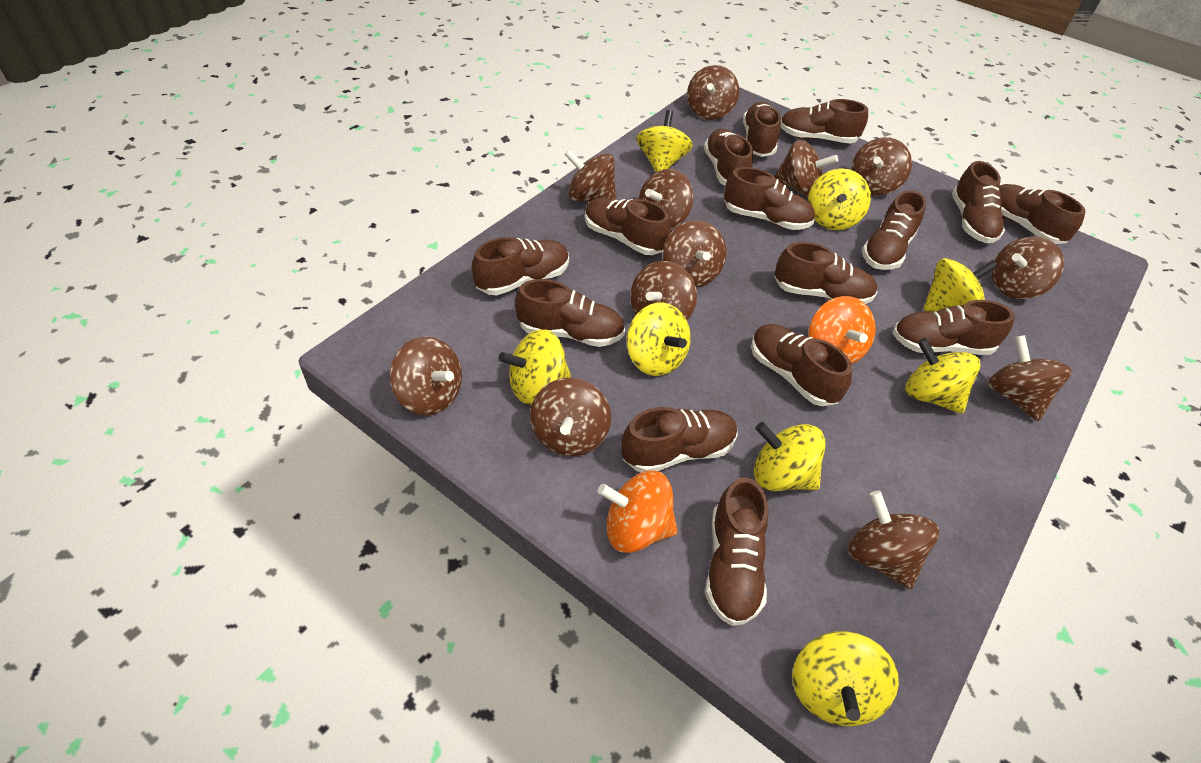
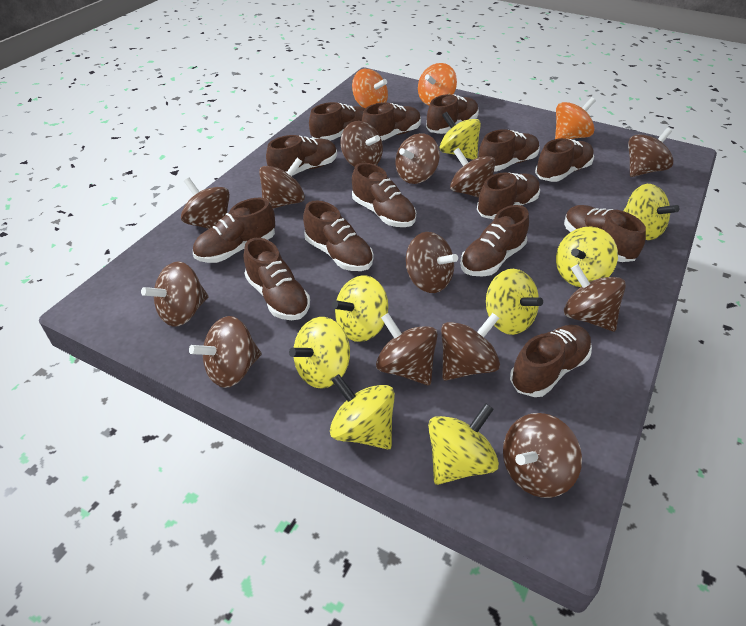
brown shoe: [472,237,569,295] [515,279,625,347] [585,198,671,255] [621,407,738,472] [704,129,753,186] [705,477,768,626] [724,167,815,230] [743,102,781,157] [751,324,852,406] [774,242,877,304] [781,99,868,143] [862,190,926,270] [893,300,1015,355] [952,161,1005,243] [999,184,1086,244] = 15 -> [193,198,275,263] [244,238,310,320] [266,135,337,175] [303,200,373,271] [309,102,365,141] [352,163,416,227] [361,102,421,141] [426,94,479,134] [460,205,529,277] [477,172,540,220] [478,129,540,171] [510,325,592,397] [535,138,594,182] [564,205,646,262] = 14
brown spinning top: [390,337,462,416] [530,378,611,456] [564,149,617,201] [630,261,697,320] [638,169,694,229] [663,220,727,287] [687,65,739,120] [774,140,838,197] [848,490,939,589] [852,137,912,196] [988,335,1072,421] [992,236,1064,299] = 12 -> [141,261,208,327] [181,178,230,229] [189,316,261,388] [259,158,305,209] [341,121,383,167] [376,313,438,385] [395,133,440,184] [406,232,458,293] [441,313,500,380] [450,148,495,198] [503,413,582,498] [564,264,626,331] [628,128,674,177] = 13
orange spinning top: [598,471,677,553] [808,296,876,364] = 2 -> [352,69,388,108] [418,63,457,105] [555,97,596,139] = 3

